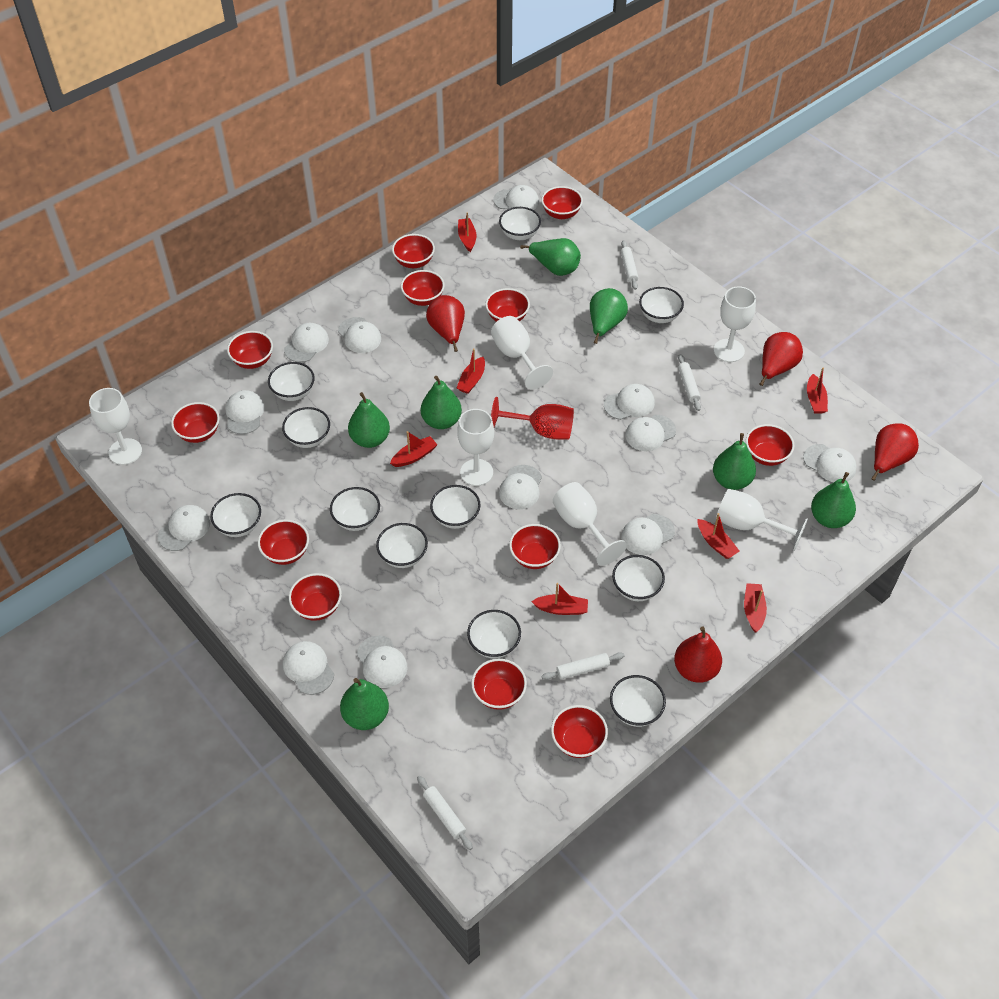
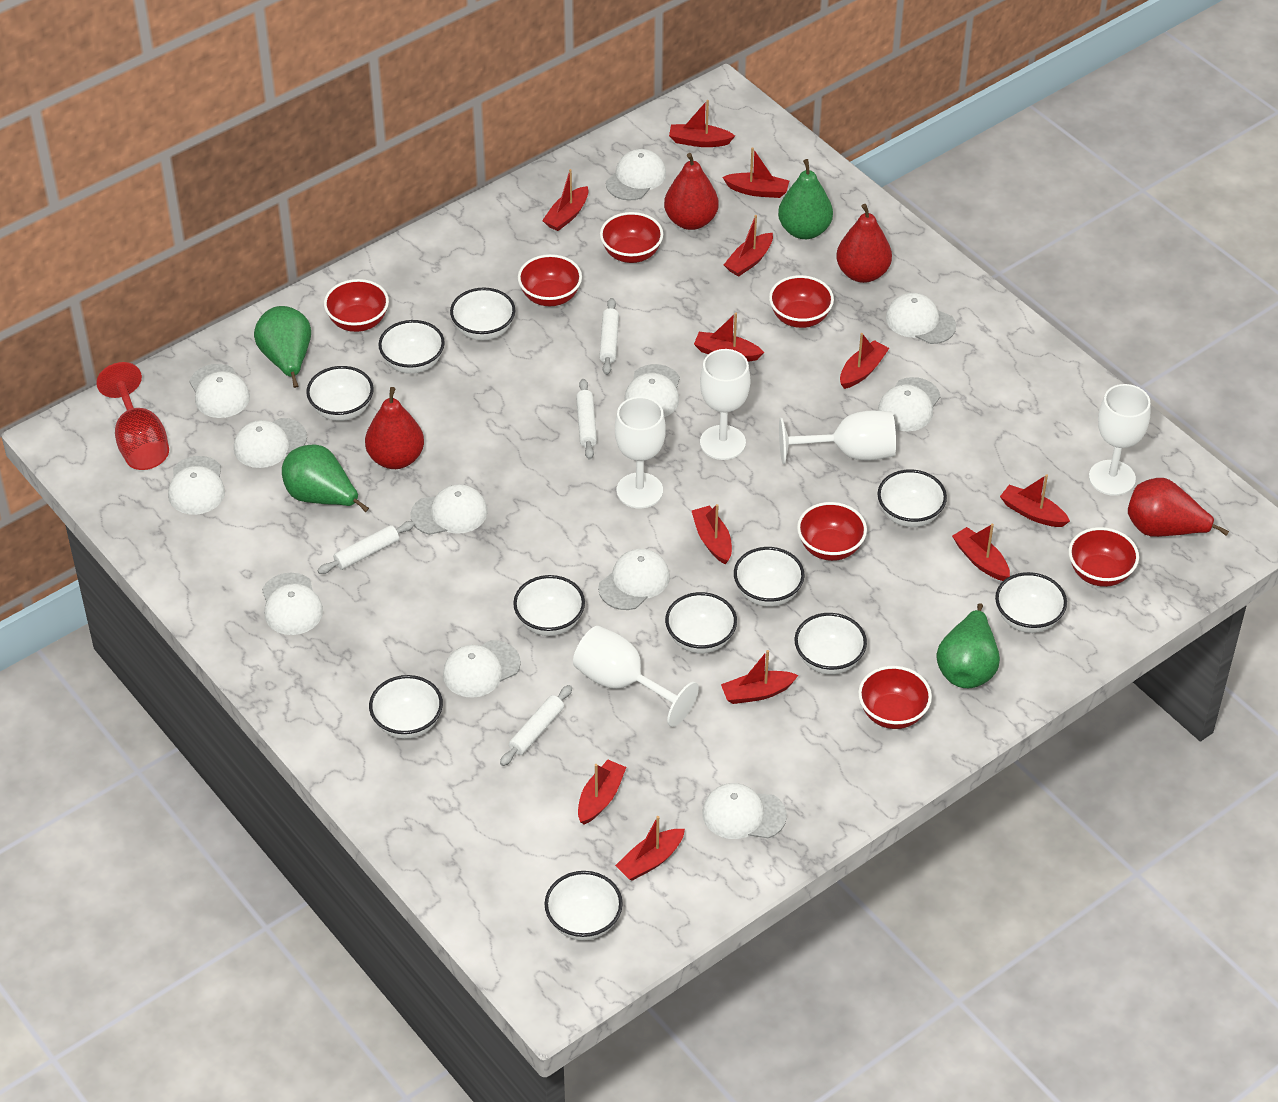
green pear: [340,678,389,730] [348,392,390,448] [421,376,462,429] [520,238,581,276] [590,288,628,344] [713,433,756,490] [811,472,856,528] = 7 -> [254,306,311,388] [282,444,369,512] [778,159,833,239] [936,603,1000,688] = 4
red boat: [390,431,437,467] [457,348,485,394] [458,213,476,252] [531,583,588,615] [698,513,740,559] [744,583,767,633] [807,368,828,414] = 7 -> [542,169,589,231] [578,760,627,824] [615,816,685,881] [669,100,735,147] [692,504,732,564] [694,313,764,361] [721,650,798,704] [722,147,789,198] [724,215,773,277] [840,333,889,389] [952,524,1010,581] [1000,474,1070,527] = 12
red bowl: [171,402,220,443] [227,331,273,369] [258,520,309,565] [289,573,342,621] [392,234,435,268] [401,270,445,306] [471,659,527,710] [485,288,530,322] [509,524,561,569] [541,186,583,219] [551,705,608,758] [746,424,795,466] = 12 -> [324,279,389,332] [518,254,582,306] [600,212,663,263] [769,275,834,328] [797,502,867,561] [858,666,932,729] [1068,527,1139,587] = 7
white goblet: [89,388,142,465] [457,409,494,486] [491,316,553,389] [553,482,627,566] [714,286,756,362] [716,489,808,551] = 6 -> [573,626,699,727] [615,397,666,508] [700,349,750,460] [779,411,896,464] [1089,384,1150,496] = 5

